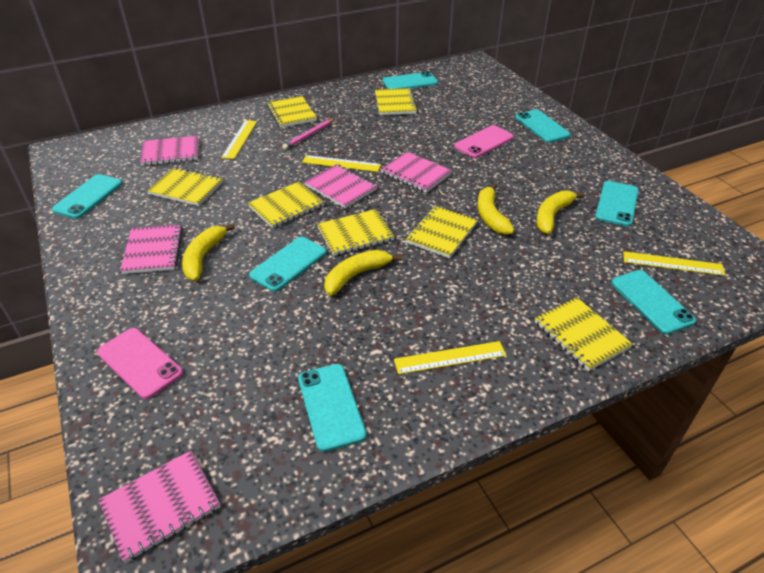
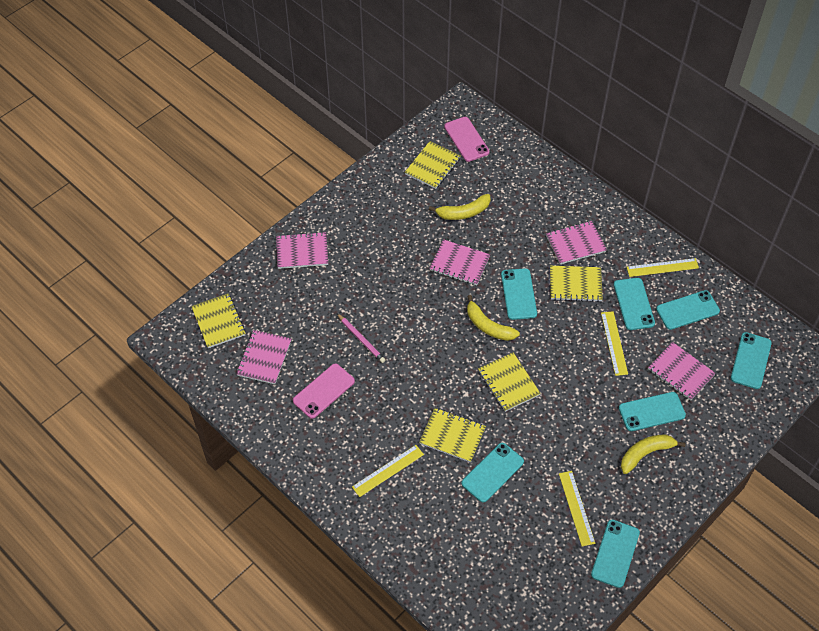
yellow banana: [182,223,235,281] [324,250,402,296] [477,183,515,235] [536,190,585,234] = 4 -> [429,194,491,220] [467,295,520,341] [621,434,686,474] = 3
yellow notebook: [147,167,223,206] [248,182,324,228] [267,96,317,128] [317,209,395,256] [375,88,418,115] [405,206,478,258] [535,297,633,371] = 7 -> [191,293,246,348] [405,141,461,189] [419,408,486,463] [478,353,541,412] [550,266,603,302] = 5

